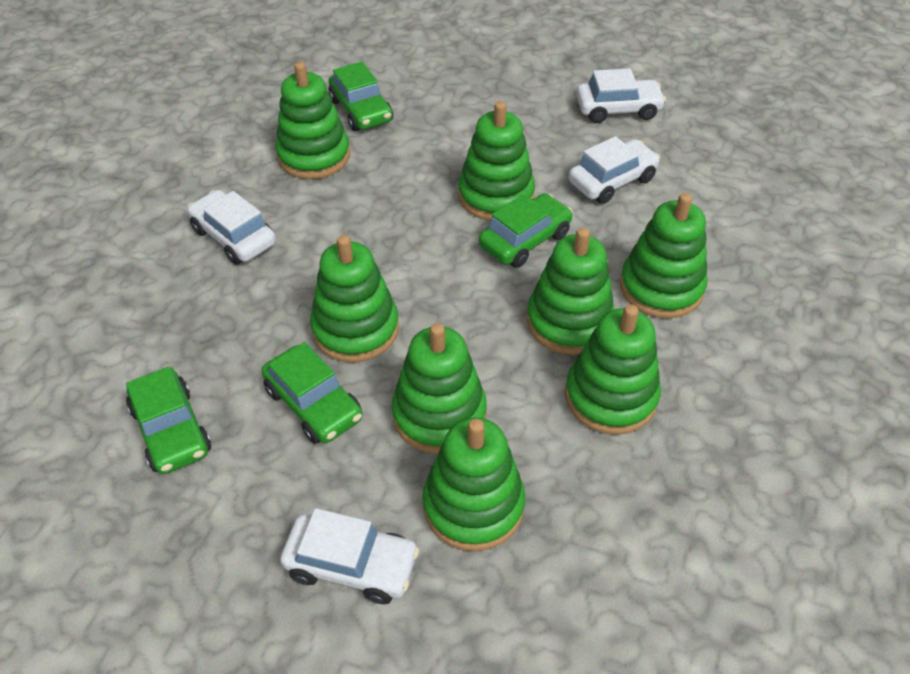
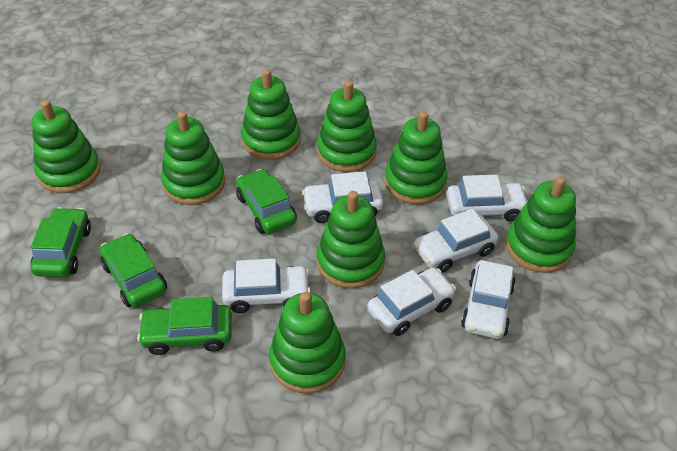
white car: [187,190,276,265] [280,508,419,604] [569,136,660,204] [576,68,666,123] = 4 -> [222,259,311,313] [302,171,384,223] [367,268,456,336] [413,209,498,273] [447,174,528,222] [461,260,516,339] = 6

